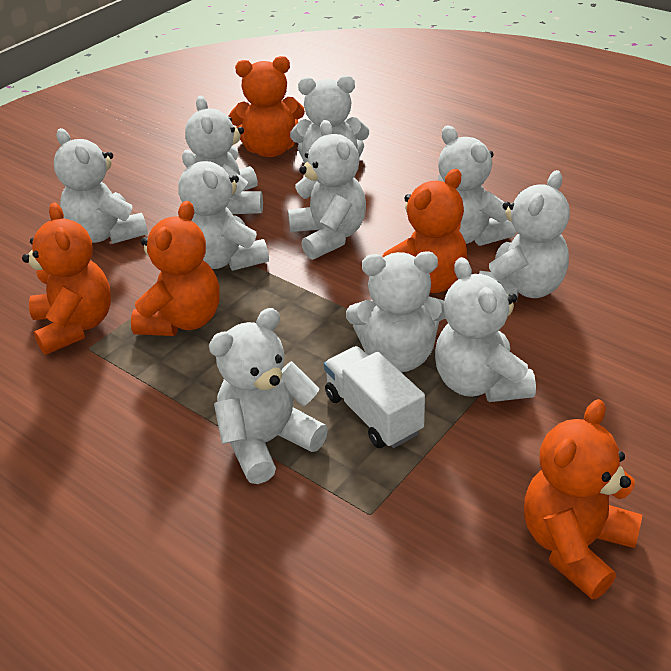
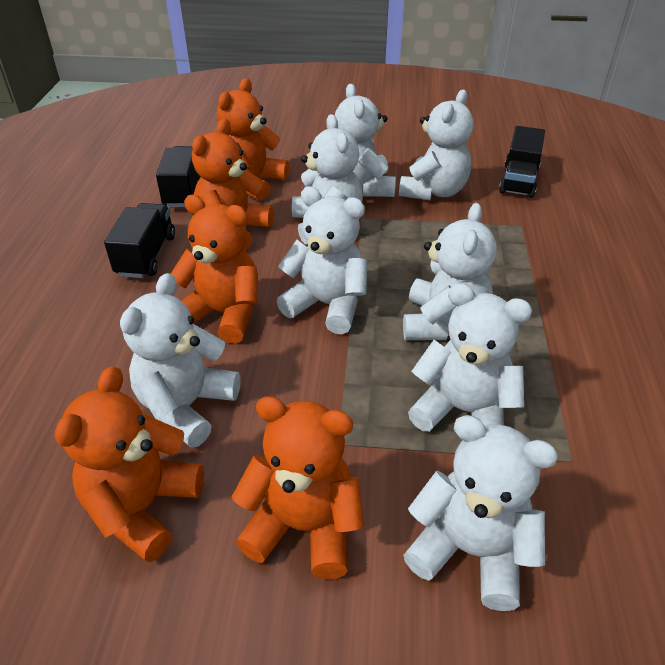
black truck: none = 0 -> [104,203,175,278] [156,146,201,207] [499,126,545,198] = 3
white teddy bear: [54,128,148,244] [179,150,269,271] [185,96,263,214] [209,308,328,484] [288,120,366,260] [290,75,369,164] [346,251,446,372] [435,257,536,402] [438,125,517,246] [479,170,570,302] = 10 -> [120,273,240,448] [277,186,367,334] [292,114,363,244] [335,84,396,197] [399,90,473,200] [403,203,497,340] [403,415,558,611] [408,283,532,432] = 8
white truck: [324,346,425,448] = 1 -> none = 0

